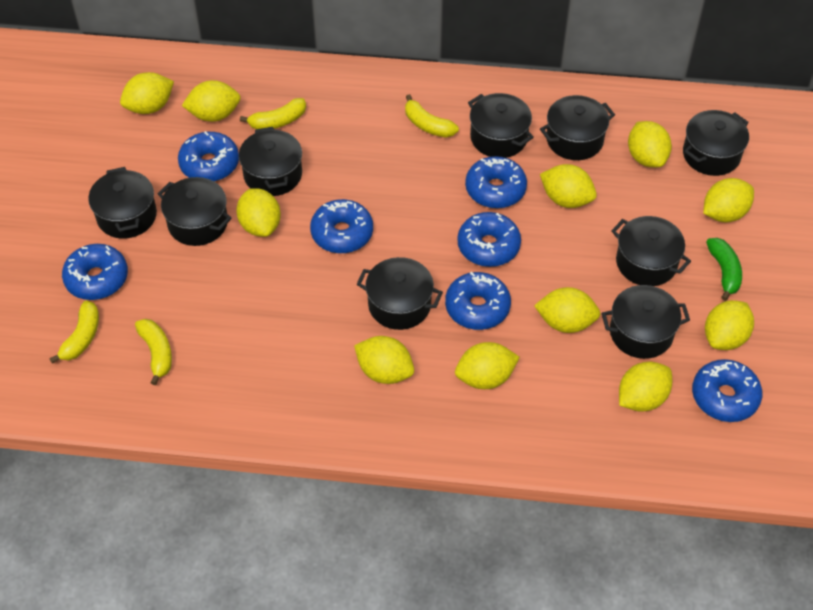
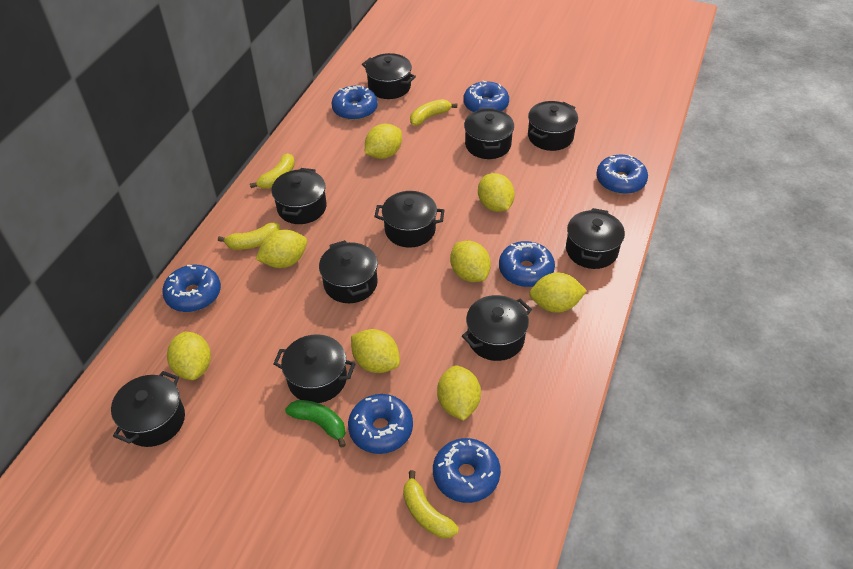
black pot: [88,167,157,239] [158,177,232,246] [239,127,302,196] [357,257,443,330] [468,93,534,158] [540,95,615,160] [601,285,690,359] [611,216,691,286] [683,110,749,176] = 9 -> [111,371,185,447] [272,168,327,224] [273,334,356,403] [319,240,378,303] [362,53,416,99] [374,191,445,247] [462,295,532,361] [464,108,514,159] [528,101,578,151] [566,208,625,269] = 10
yellow lemon: [120,72,174,114] [182,80,241,122] [236,188,281,237] [354,336,414,384] [455,342,520,389] [534,287,601,333] [540,164,597,208] [619,361,672,412] [628,121,672,168] [703,178,754,222] [705,300,754,350] = 11 -> [167,332,211,380] [256,230,307,268] [351,329,400,373] [365,124,402,159] [437,365,481,421] [450,241,491,282] [478,173,515,212] [529,273,587,313] = 8

